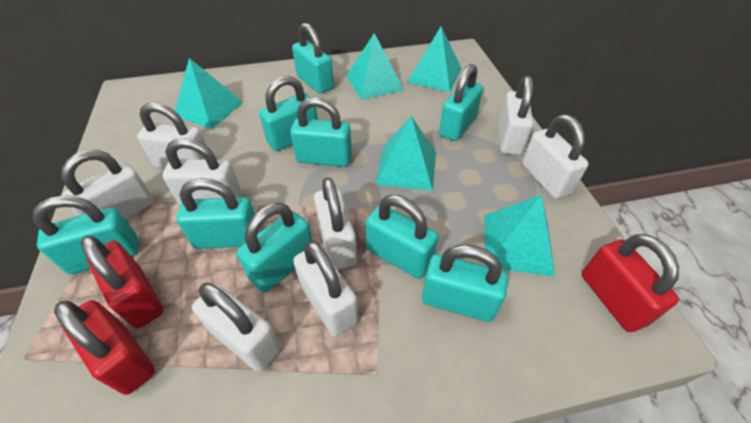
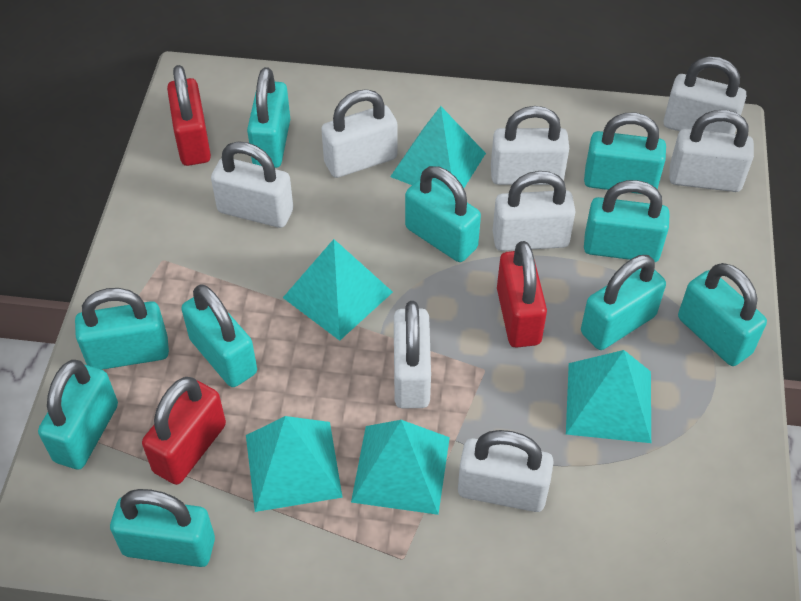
turquoise padlock: [32,195,139,274] [176,178,259,249] [236,203,312,293] [259,76,318,151] [290,97,352,167] [292,23,334,94] [366,195,438,279] [422,244,508,322] [439,64,483,141] = 9 -> [38,360,118,469] [75,288,169,370] [110,489,215,567] [182,284,257,387] [247,67,290,168] [405,166,481,262] [581,255,666,350] [584,113,666,194] [584,180,670,262] [678,263,767,366] = 10

